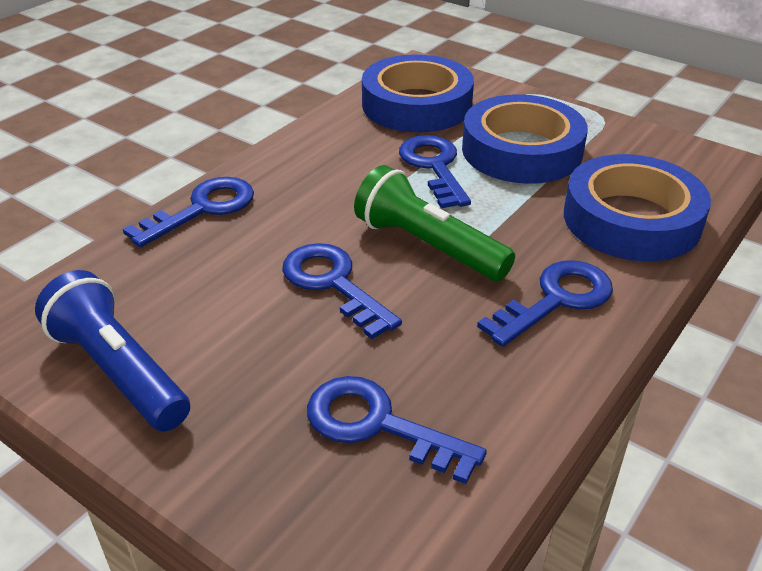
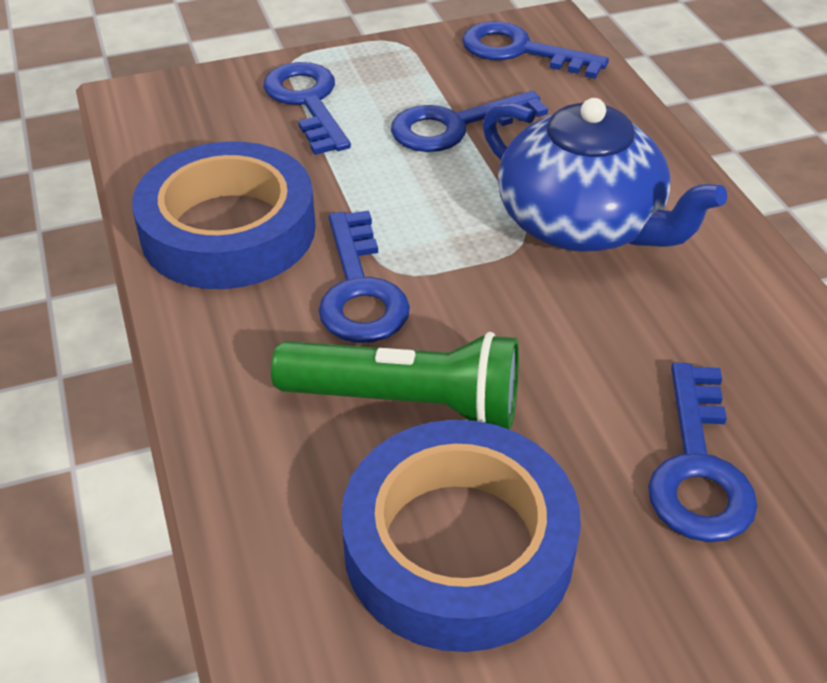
blue flashlight: [35,270,190,432] = 1 -> none = 0
blue tape: [362,54,474,132] [462,94,588,184] [564,154,711,261] = 3 -> [132,141,316,289] [341,420,581,652] = 2
blue teapot: none = 0 -> [482,98,727,252] = 1

